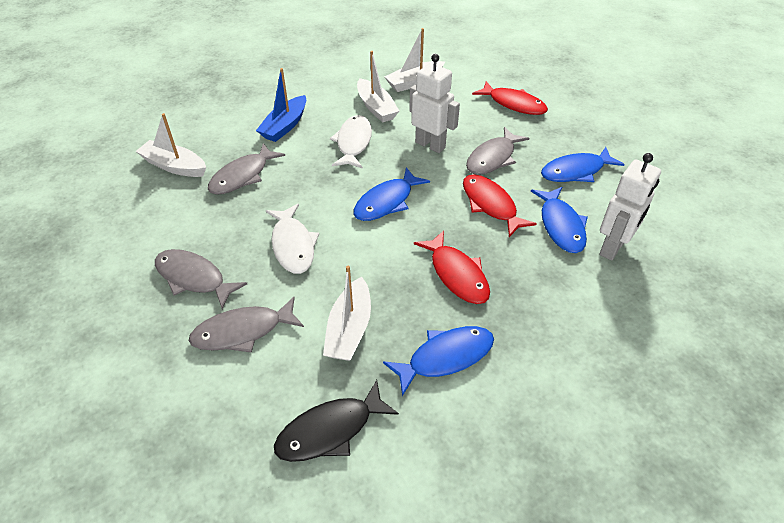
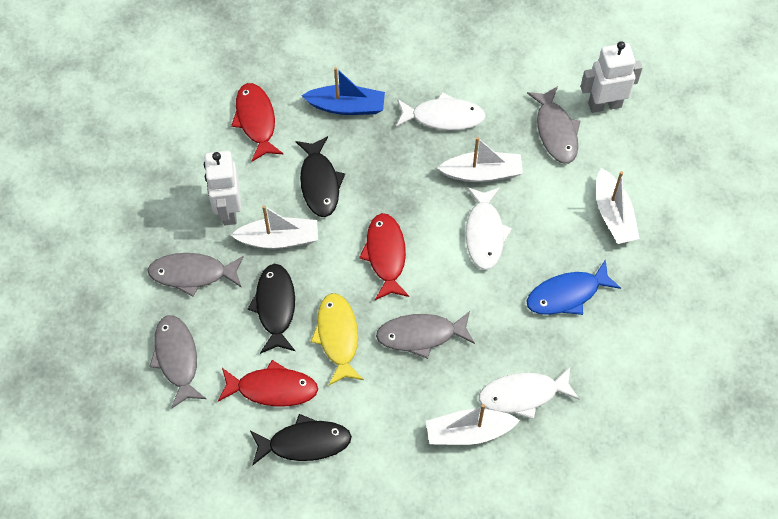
black fish: [274,380,399,462] = 1 -> [248,264,295,354] [250,414,352,466] [296,136,345,217] = 3
blue fish: [354,167,430,221] [383,326,494,396] [531,187,588,253] [541,147,625,182] = 4 -> [527,259,621,315] = 1
white fish: [266,204,319,274] [330,115,372,169] = 2 -> [396,92,486,130] [466,187,512,270] [479,367,579,419] = 3
yellow fish: none = 0 -> [310,293,364,385] = 1

